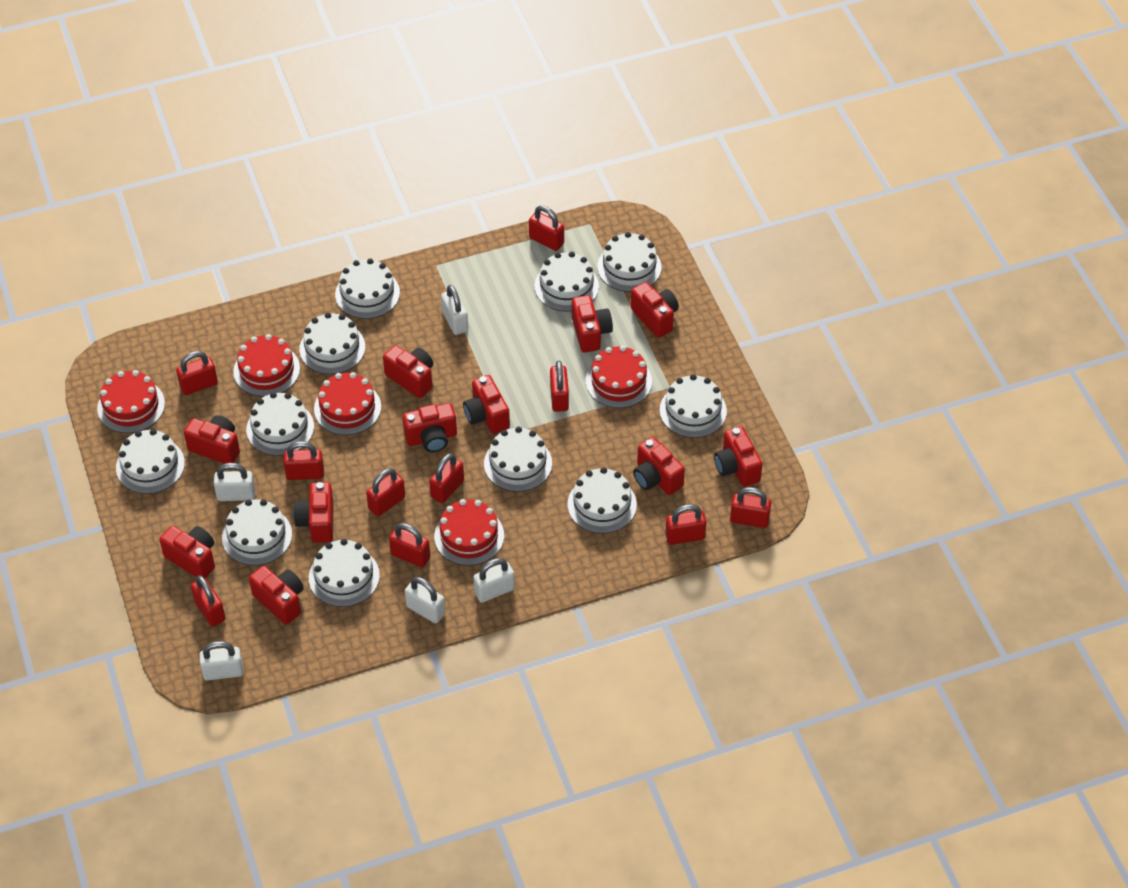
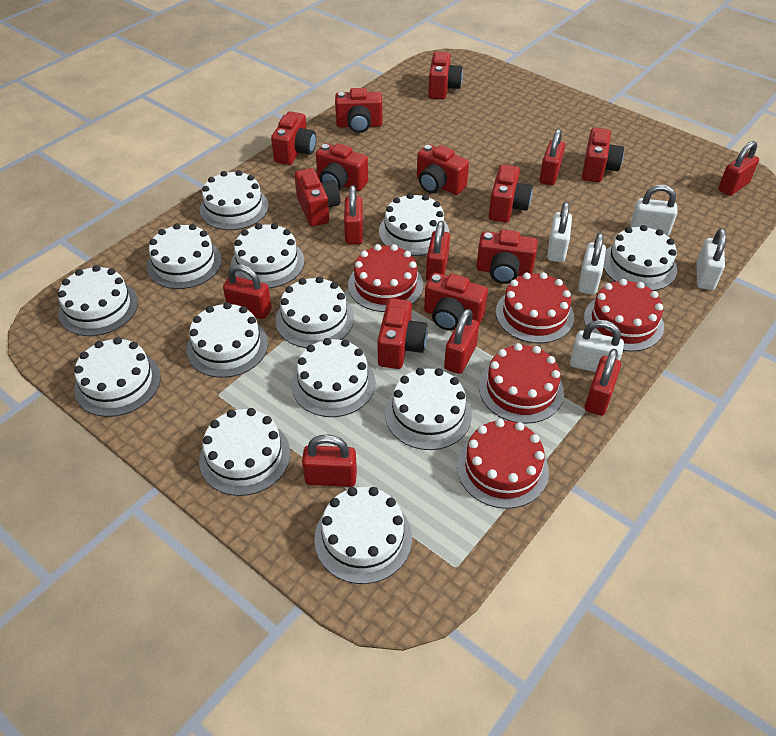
red padlock: [176,351,218,395] [191,575,226,627] [284,441,324,480] [366,468,405,516] [389,523,430,567] [429,453,464,503] [529,206,564,251] [550,361,569,412] [665,504,706,545] [730,487,771,528] = 10 -> [223,264,272,319] [302,435,357,487] [344,185,363,244] [426,221,450,280] [444,309,479,374] [539,129,565,185] [585,349,621,416] [718,141,759,196] = 8
white cake: [116,429,185,494] [222,499,292,566] [246,392,314,456] [299,313,365,374] [309,539,380,607] [335,258,400,319] [484,427,552,492] [535,252,599,312] [568,467,637,534] [597,232,661,292] [660,374,727,438] = 11 -> [58,265,138,336] [74,337,161,417] [147,223,222,289] [187,302,268,378] [199,170,269,230] [199,408,290,496] [231,223,304,288] [276,276,354,348] [291,338,375,417] [314,487,412,584] [379,193,449,256] [385,368,472,450] [603,225,677,291] = 13

